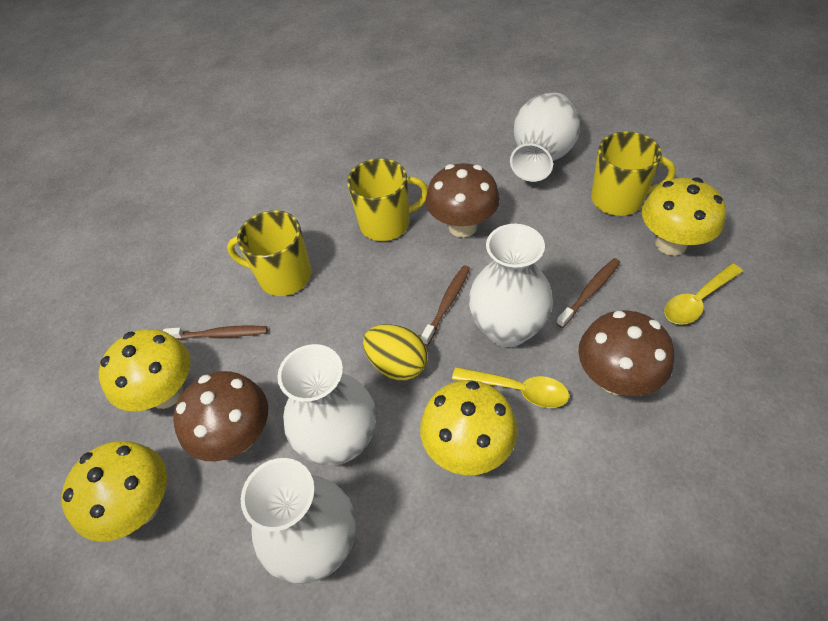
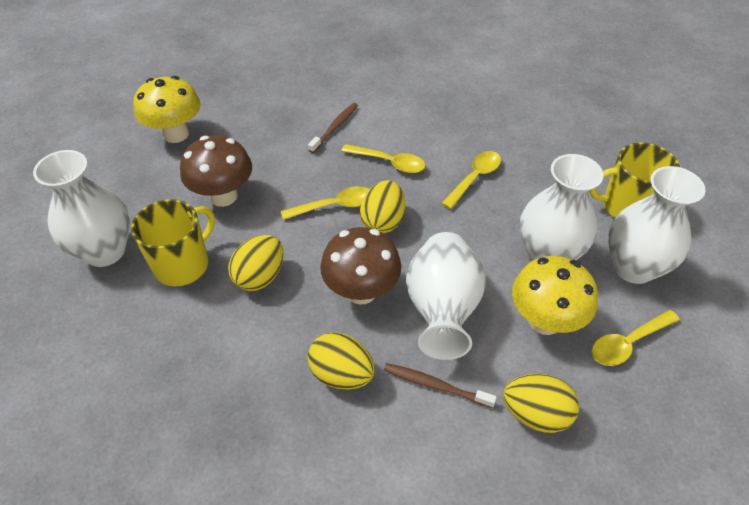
brown mushroom: [173,371,268,462] [426,163,500,237] [578,310,674,396] = 3 -> [180,136,252,207] [320,227,401,305] = 2
brown toothbrush: [163,325,268,340] [420,265,470,346] [556,258,620,328] = 3 -> [308,103,358,153] [384,363,497,408] = 2
yellow egg: [363,324,428,380] = 1 -> [228,235,283,291] [308,332,375,389] [360,180,405,233] [503,374,579,433] = 4
yellow mug: [227,210,312,296] [347,158,428,241] [591,131,676,216] = 3 -> [131,199,215,286] [589,142,680,218] = 2
yellow mushroom: [61,441,167,542] [99,329,191,411] [420,380,518,475] [642,177,726,256] = 4 -> [134,76,200,143] [512,256,598,335] = 2
yellow spoon: [452,367,569,408] [664,263,743,325] = 2 -> [281,186,369,220] [341,144,426,173] [441,151,501,209] [591,310,680,366] = 4

